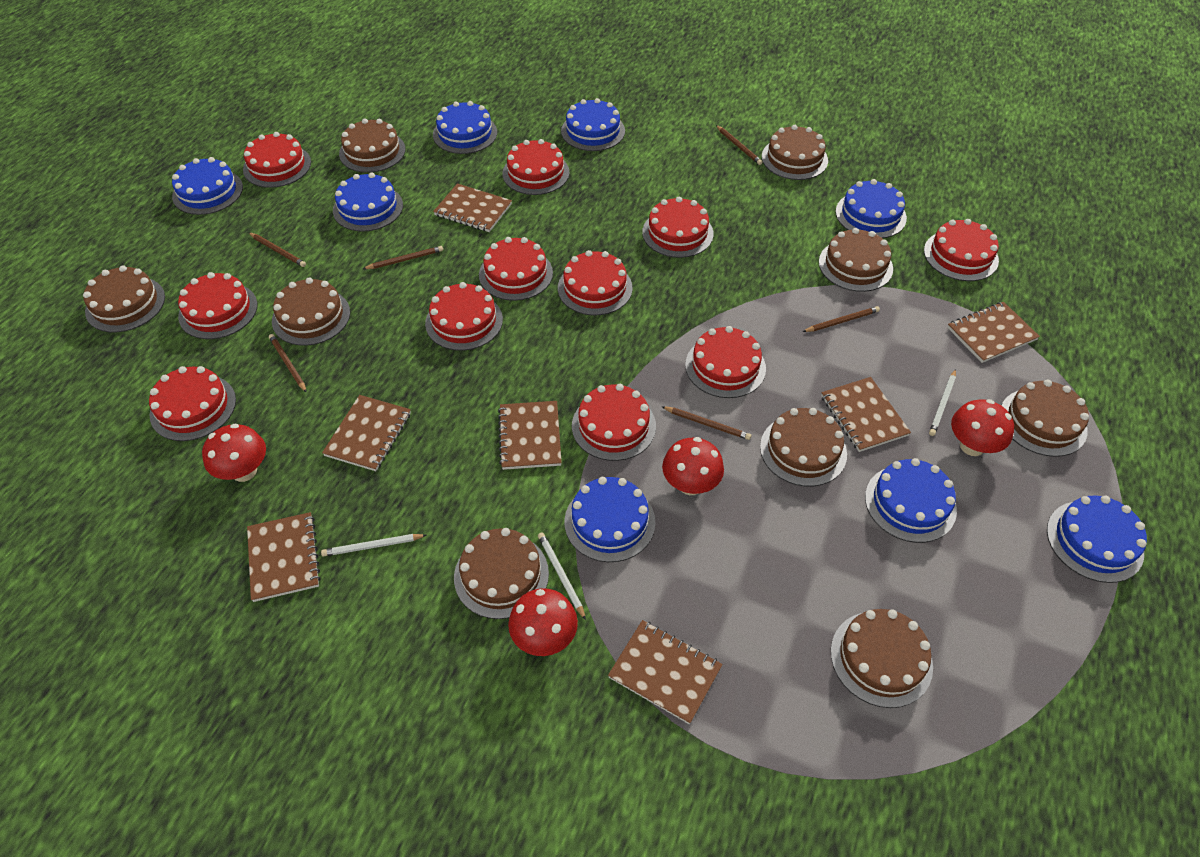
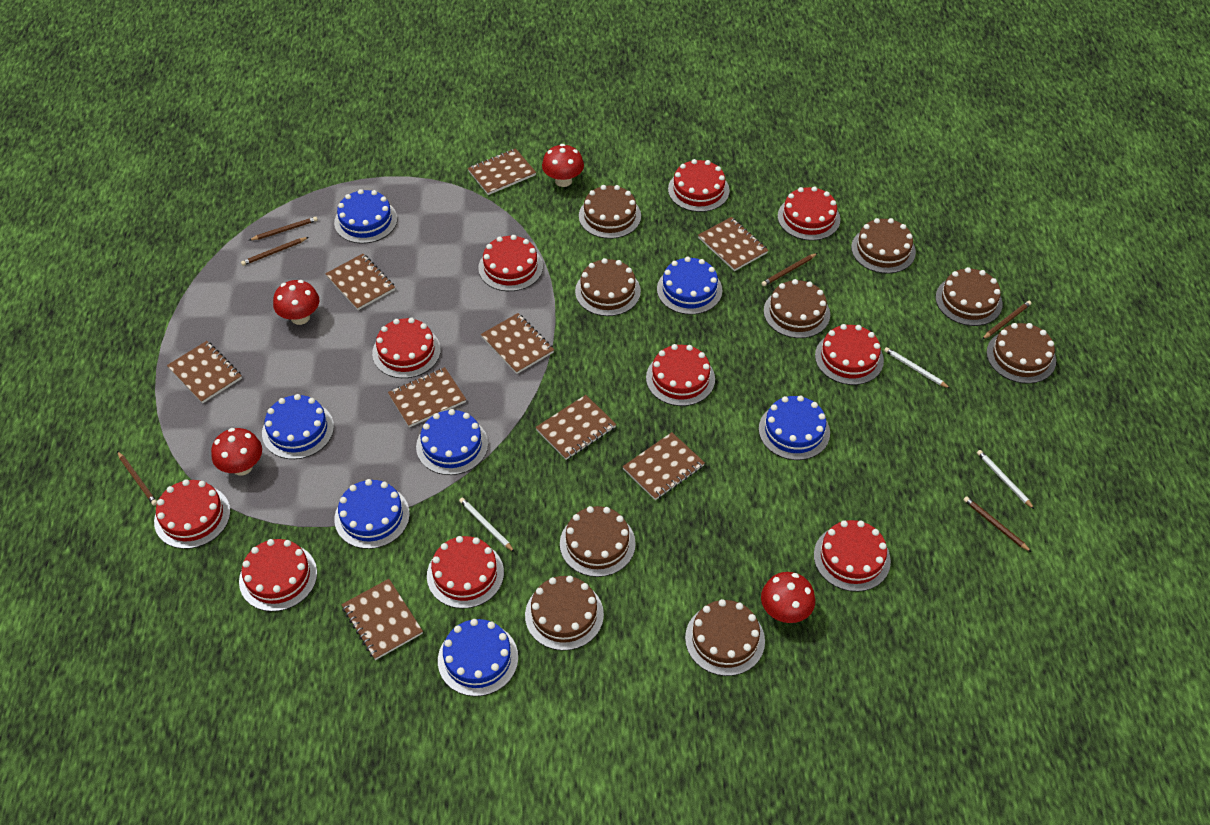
blue cake: [172,157,243,215] [333,172,403,232] [433,101,497,154] [561,98,625,151] [564,477,655,562] [836,179,907,238] [865,458,957,543] [1047,495,1147,583] = 8 -> [262,394,334,459] [334,189,397,244] [334,479,410,549] [416,409,488,475] [438,619,518,696] [657,257,722,315] [759,395,830,460] = 7
brown notebook: [247,512,321,602] [322,395,411,471] [433,183,512,232] [498,401,562,470] [608,620,723,724] [821,377,911,452] [947,302,1040,363] = 7 -> [167,341,242,403] [325,254,395,310] [341,579,423,660] [388,367,466,427] [468,148,536,195] [481,313,554,374] [535,395,616,460] [622,432,705,500] [698,217,768,271] = 9
red cake: [149,366,236,441] [178,272,258,339] [243,132,311,188] [425,282,503,351] [479,237,553,301] [502,139,570,195] [558,250,633,315] [572,384,656,461] [642,197,714,258] [685,326,766,398] [924,219,999,281] = 11 -> [154,479,230,549] [239,539,317,612] [372,318,441,378] [427,536,504,609] [478,235,543,291] [646,344,715,406] [668,159,730,212] [778,186,841,241] [814,520,891,592] [815,324,884,385] = 10

